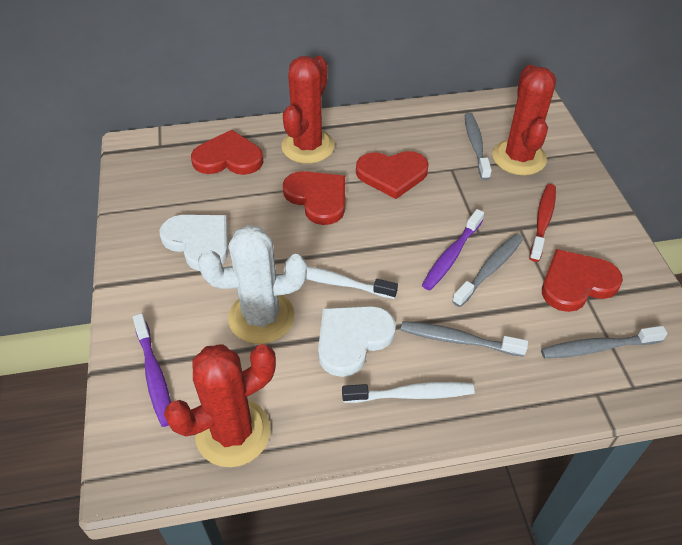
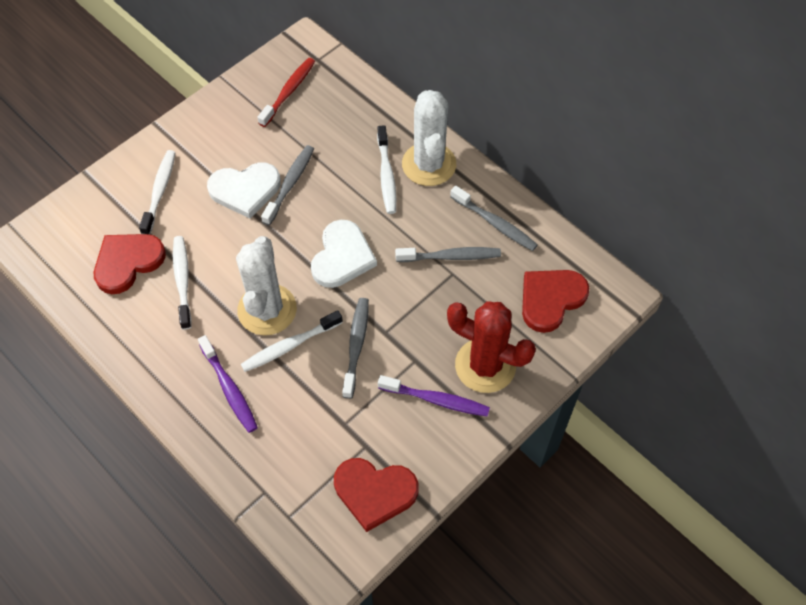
red cactus: [164,344,276,467] [282,56,335,164] [492,65,556,175] = 3 -> [447,301,536,393] = 1
red heart: [191,130,263,175] [283,171,345,225] [356,151,429,199] [542,249,623,312] = 4 -> [94,234,166,294] [334,458,418,532] [522,270,589,333] = 3
white cactus: [198,225,307,344] = 1 -> [236,236,297,336] [402,90,456,186] = 2
white toothbrush: [283,266,398,299] [342,382,475,403] = 2 -> [139,150,176,235] [173,236,192,330] [241,310,343,372] [377,125,396,214] = 4

